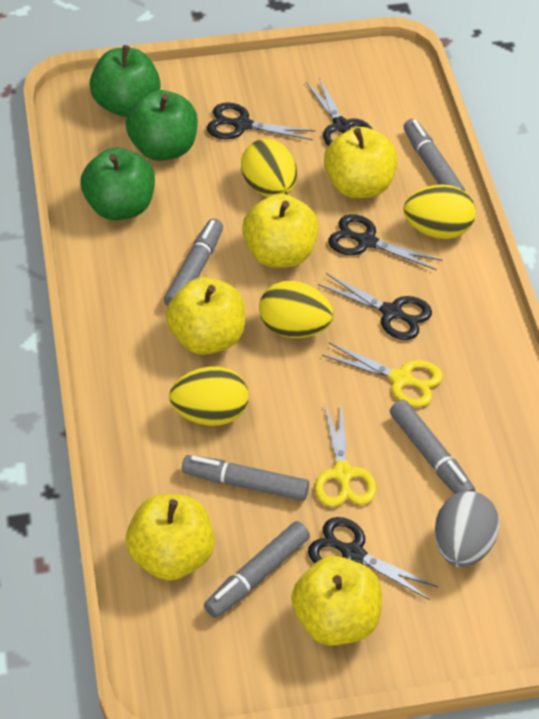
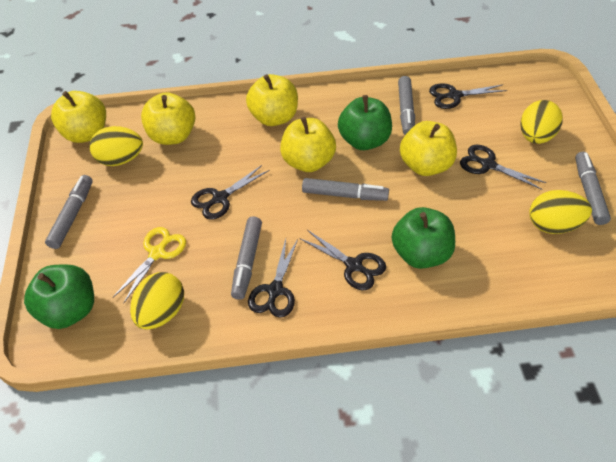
grey egg: [435,491,499,567] = 1 -> none = 0
yellow scissors: [315,403,377,507] [322,342,443,407] = 2 -> [113,227,186,303] = 1

